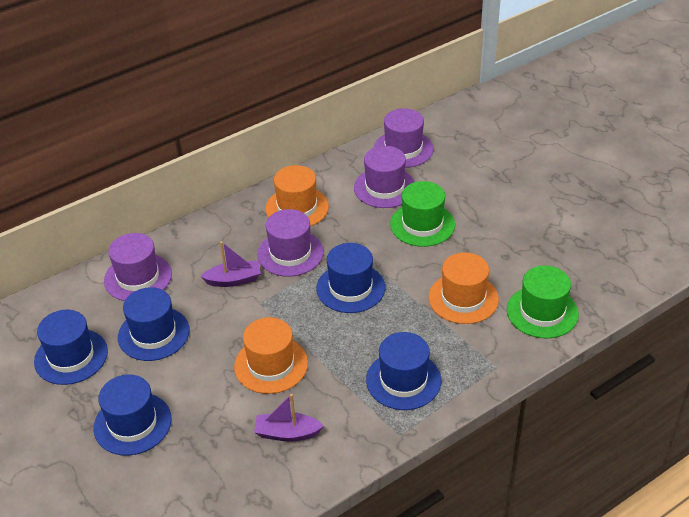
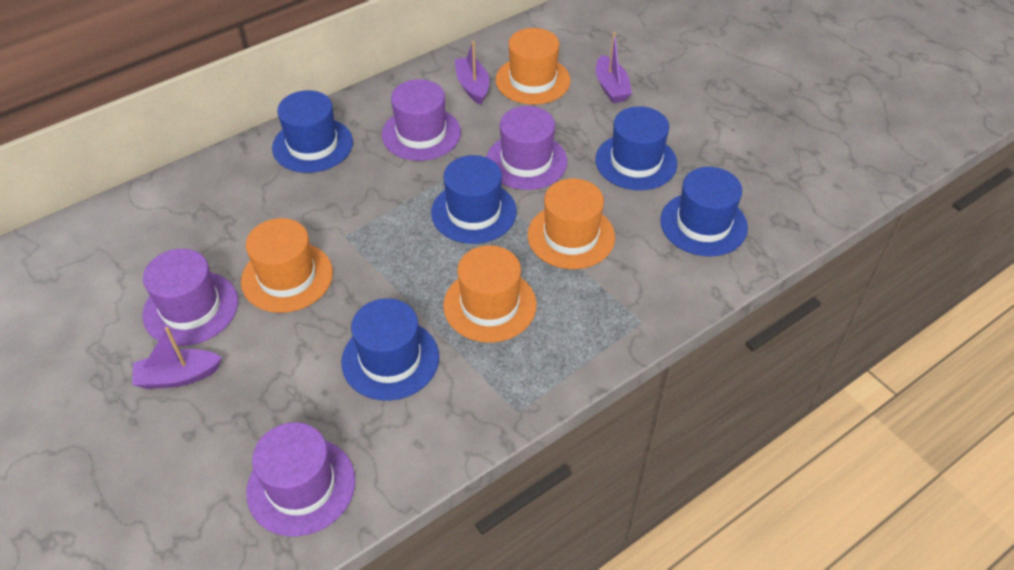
green hat: [390,181,455,247] [507,266,579,338] = 2 -> none = 0
orange hat: [234,317,308,394] [266,165,329,226] [428,252,499,324] = 3 -> [241,218,333,313] [443,245,537,343] [495,28,570,105] [528,179,615,269] = 4
purple boat: [200,241,261,287] [254,394,324,442] = 2 -> [132,327,222,389] [455,41,489,105] [596,32,632,103] = 3

